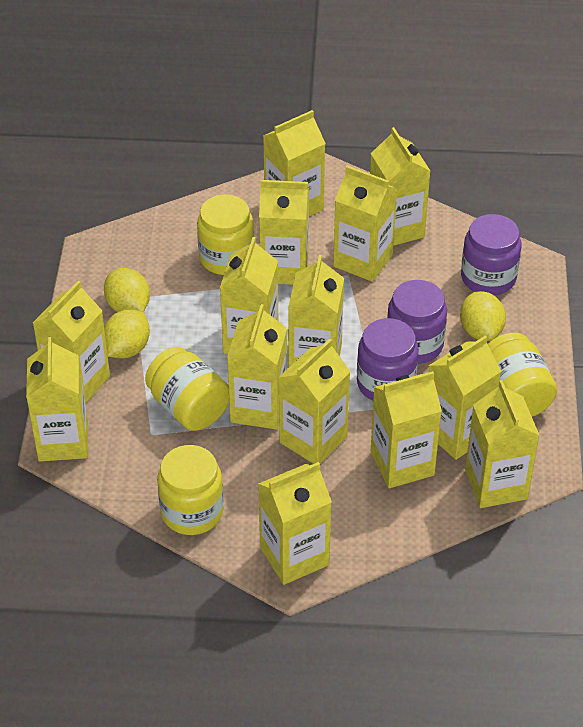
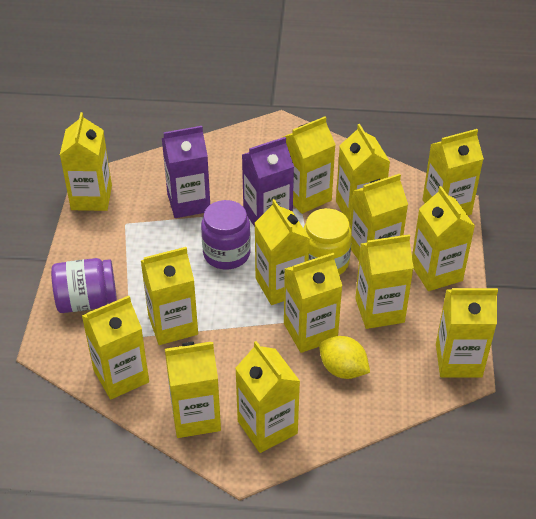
purple carton: none = 0 -> [162,126,210,218] [242,137,294,227] = 2
purple jar: [357,318,419,401] [387,280,447,364] [461,214,521,295] = 3 -> [51,258,117,313] [201,200,251,270] = 2
yellow jar: [145,347,229,431] [157,445,223,535] [197,194,254,275] [488,333,557,417] = 4 -> [304,208,352,275] = 1
yellow lemon: [104,268,150,312] [104,309,150,359] [460,291,506,341] = 3 -> [319,336,370,379] = 1

